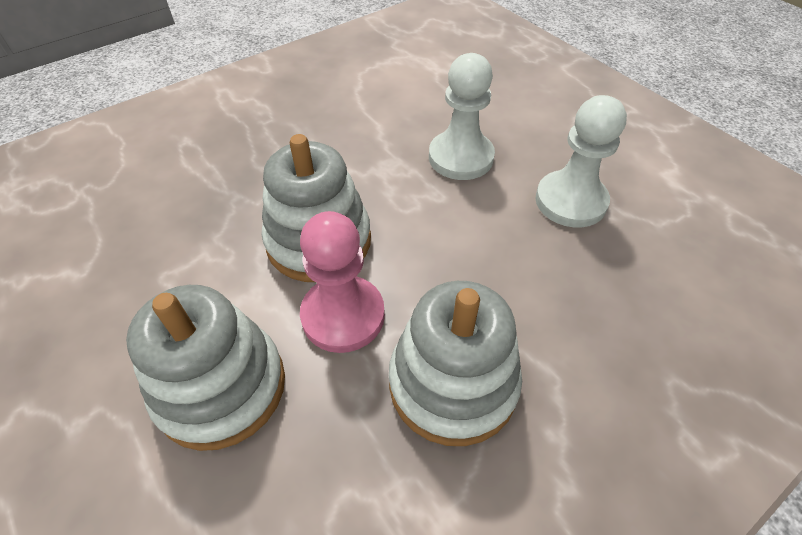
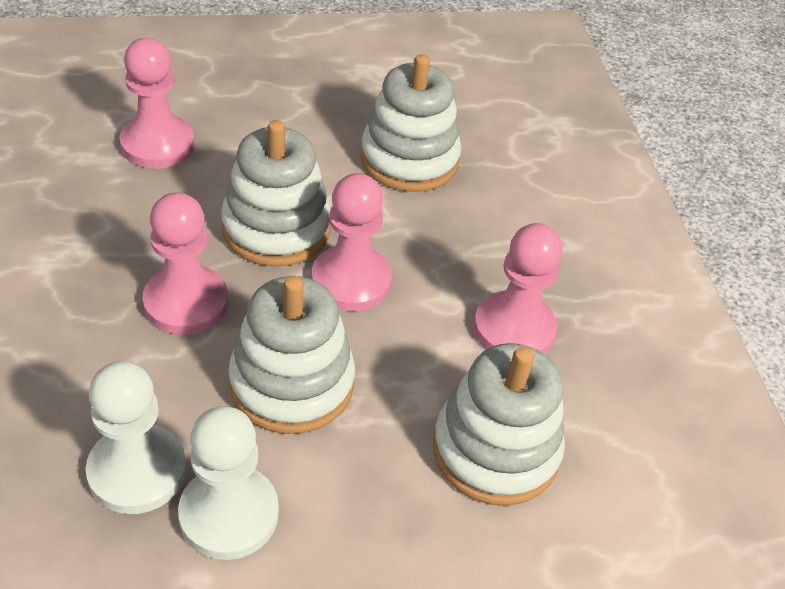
pink pawn: [300,211,385,353] = 1 -> [120,38,194,169] [143,192,228,335] [311,173,392,311] [474,223,563,355] = 4
white stacking toy: [126,285,285,451] [262,134,371,282] [389,281,522,446] = 3 -> [221,120,331,267] [228,276,355,434] [360,54,461,192] [433,343,565,506] = 4

